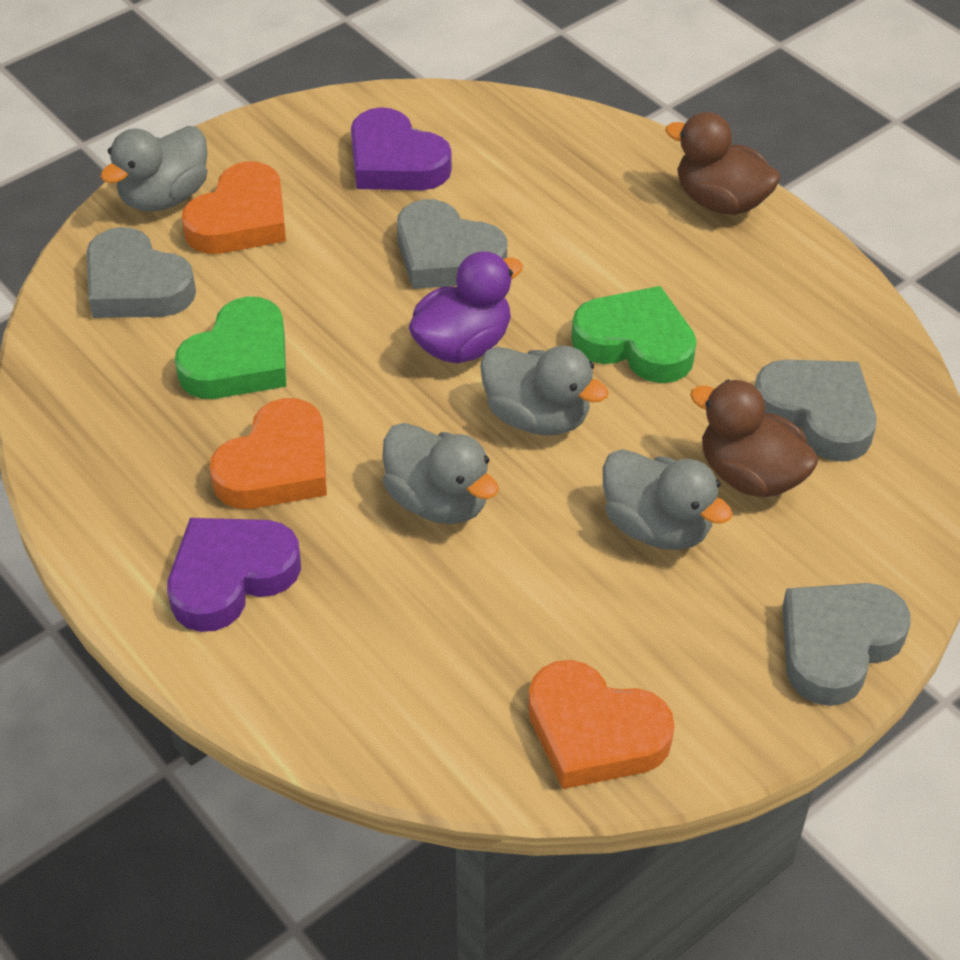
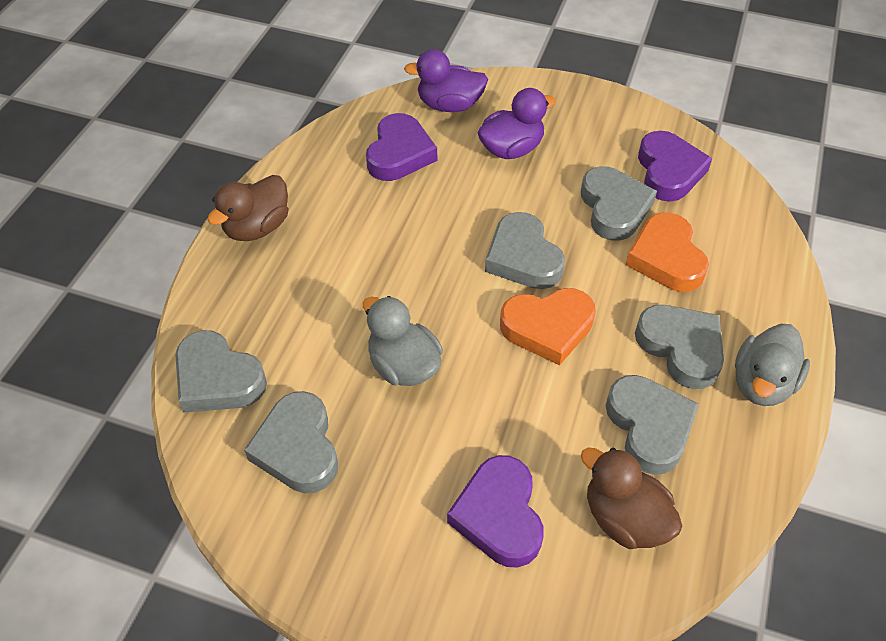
green heart: [175,297,286,399] [571,286,697,383] = 2 -> none = 0
grey duck: [100,126,208,212] [382,423,499,524] [480,346,609,435] [603,449,733,550] = 4 -> [363,296,443,386] [735,324,810,406] = 2
grey heart: [86,227,196,318] [397,199,507,289] [755,360,876,462] [782,583,911,706] = 4 -> [175,330,267,412] [244,391,338,493] [485,212,565,289] [581,166,657,241] [606,375,699,475] [635,305,724,389] = 6
orange heart: [181,162,286,254] [209,398,327,509] [528,660,675,789] = 3 -> [500,288,596,366] [626,212,709,292] = 2
purple duck: [409,251,523,363] = 1 -> [404,49,488,112] [477,88,556,159] = 2
purple heart: [167,518,301,632] [351,107,452,190] = 2 -> [366,113,437,181] [447,455,544,568] [638,131,712,202] = 3

